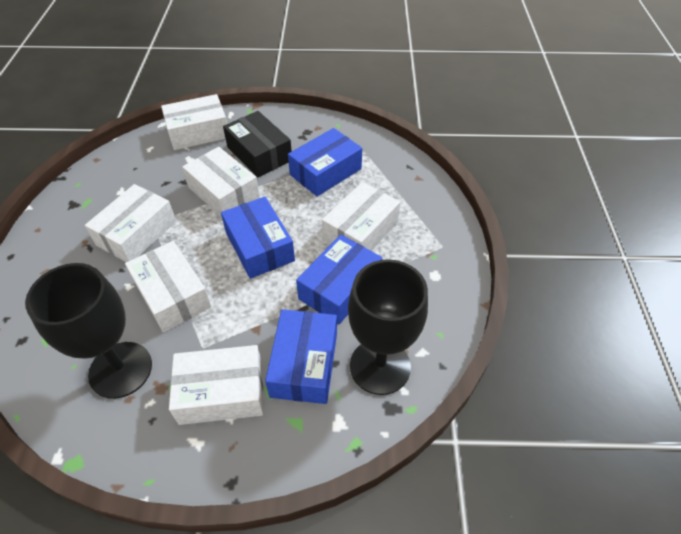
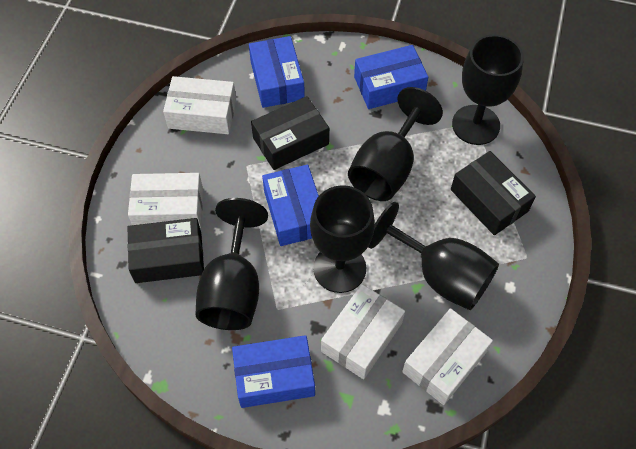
black box: [223,111,292,177] = 1 -> [128,218,204,283] [251,96,329,170] [451,151,536,235] = 3
black goblet: [25,263,152,399] [348,259,428,395] = 2 -> [195,198,268,330] [310,185,375,293] [348,87,443,201] [368,202,499,310] [452,35,524,145] = 5
white box: [85,184,176,262] [125,241,211,332] [161,94,227,150] [169,345,264,425] [182,147,260,217] [322,182,401,251] = 6 -> [128,173,203,229] [163,76,236,134] [321,284,405,379] [402,308,493,405] = 4

